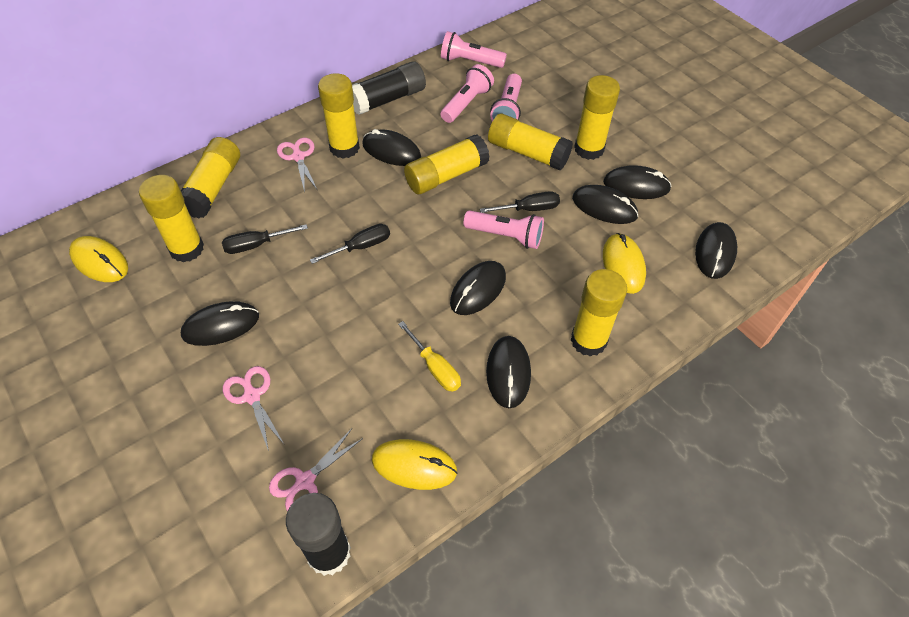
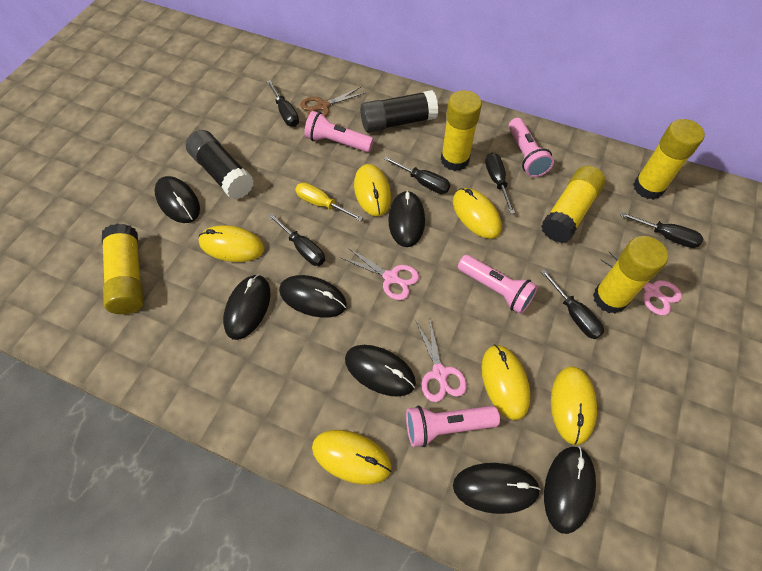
black screwdriver: [222,224,308,254] [310,224,390,264] [480,191,560,213] = 3 -> [266,80,299,127] [268,213,325,266] [383,156,450,194] [485,153,515,214] [540,269,604,339] [620,212,703,248] = 6
brown scissors: none = 0 -> [300,87,365,117] = 1
yellow glue stick: [139,175,204,262] [181,137,240,219] [318,73,360,158] [404,135,490,194] [488,113,573,170] [571,269,627,357] [574,75,620,160] = 7 -> [102,223,144,314] [441,90,482,171] [541,166,606,243] [593,236,668,314] [633,119,705,200] = 5
yellow mouse: [69,236,128,282] [372,439,457,490] [603,233,646,294] = 3 -> [199,225,265,262] [312,430,392,485] [354,164,391,216] [453,188,502,239] [481,345,531,420] [551,366,597,445] = 6

